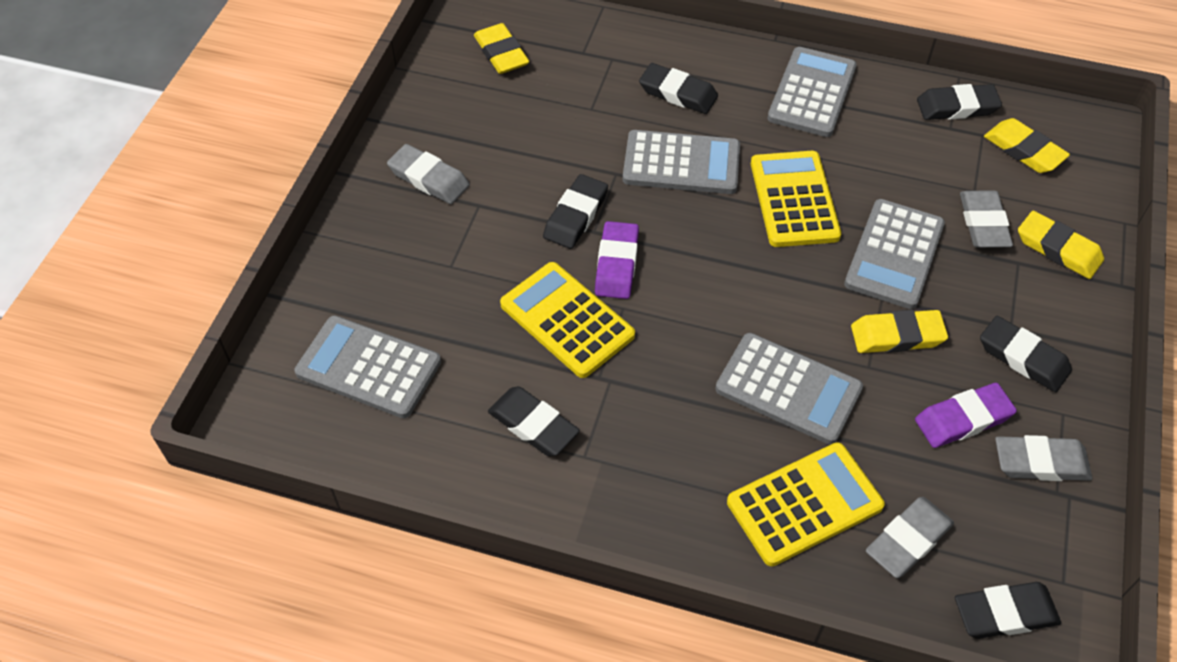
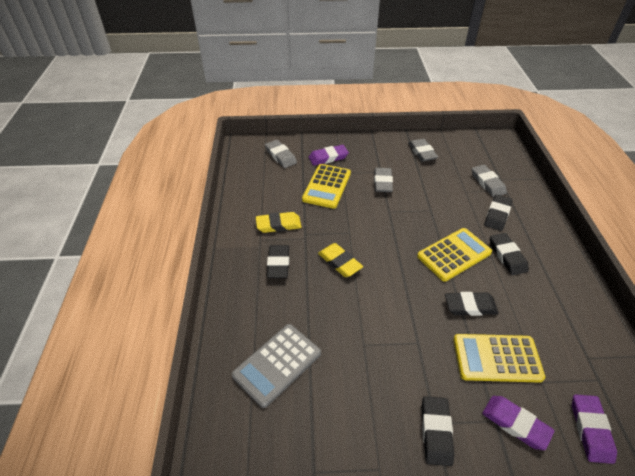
black eraser: [488,386,580,456] [543,174,608,249] [639,63,718,114] [917,84,1002,120] [955,582,1061,639] [980,316,1072,392] = 6 -> [267,245,289,278] [422,396,454,466] [445,292,499,316] [484,194,513,231] [490,233,529,275] = 5
grey calculator: [295,316,441,418] [623,130,740,194] [715,333,863,445] [767,47,857,137] [844,199,945,309] = 5 -> [231,324,321,408] = 1
purple eraser: [595,221,639,299] [915,383,1017,448] = 2 -> [309,145,349,166] [482,396,554,450] [572,394,617,464] = 3
yellow eraser: [474,23,529,74] [851,310,948,353] [984,118,1070,173] [1018,211,1104,279] = 4 -> [256,212,302,233] [318,243,363,277] = 2

